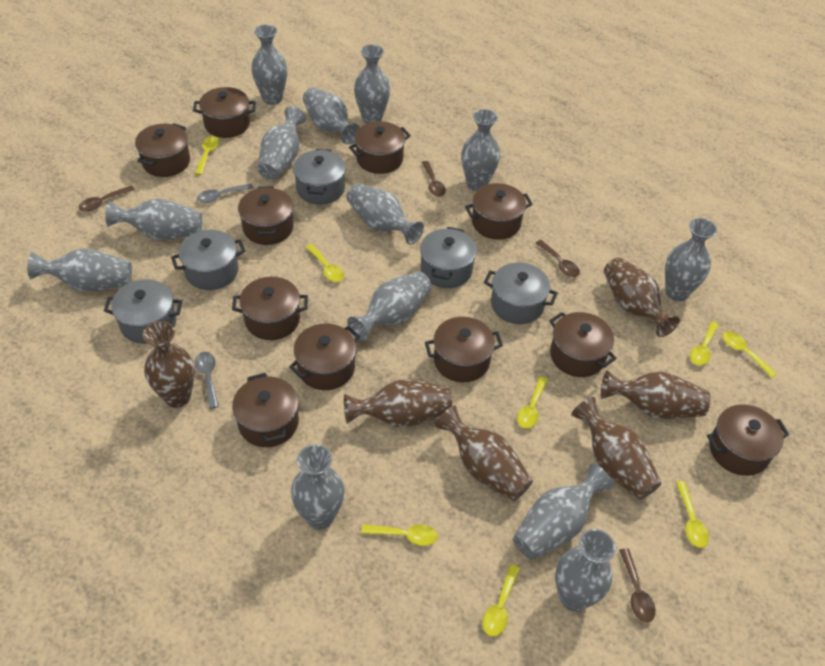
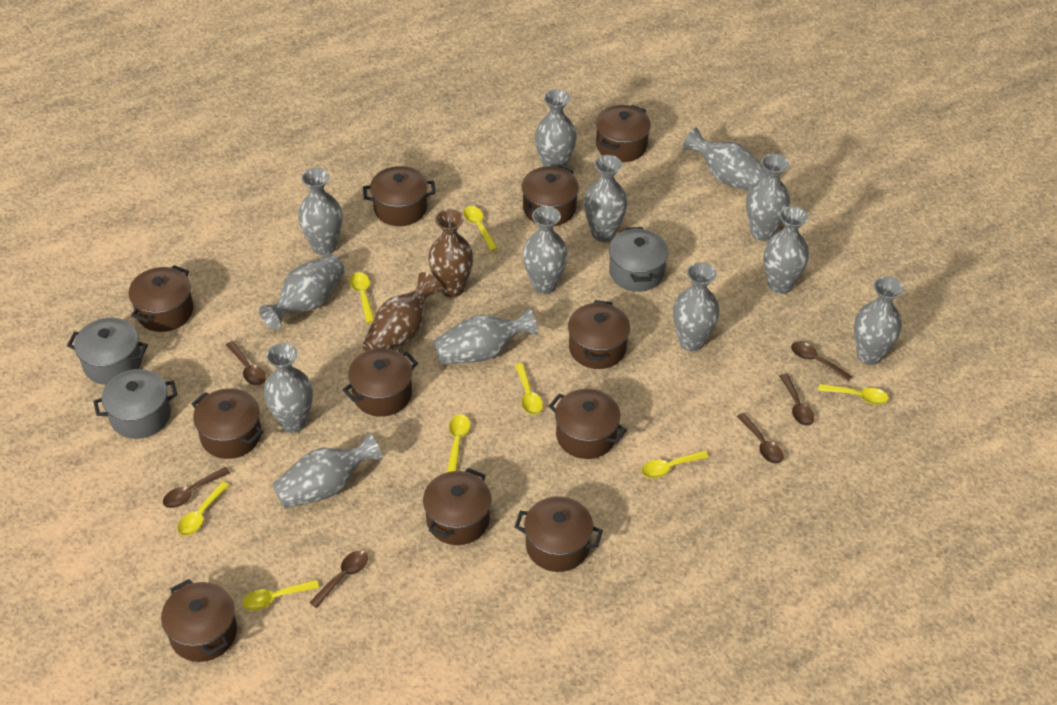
brown spoon: [79,185,135,212] [422,161,446,197] [536,240,580,277] [619,548,656,622] = 4 -> [163,467,230,508] [226,341,266,385] [309,551,368,608] [737,413,784,464] [780,374,814,426] [791,341,852,382] = 6
brown vase: [143,321,195,408] [344,380,452,428] [435,405,533,501] [571,397,662,500] [601,370,711,419] [604,258,680,337] = 6 -> [363,272,442,351] [428,209,473,297] = 2
grey pot: [104,280,183,344] [171,230,245,290] [293,149,346,205] [420,227,477,288] [484,262,558,324] = 5 -> [67,318,148,385] [93,369,177,439] [609,227,669,292] = 3
grey spoon: [195,352,219,409] [197,183,254,203] = 2 -> none = 0

